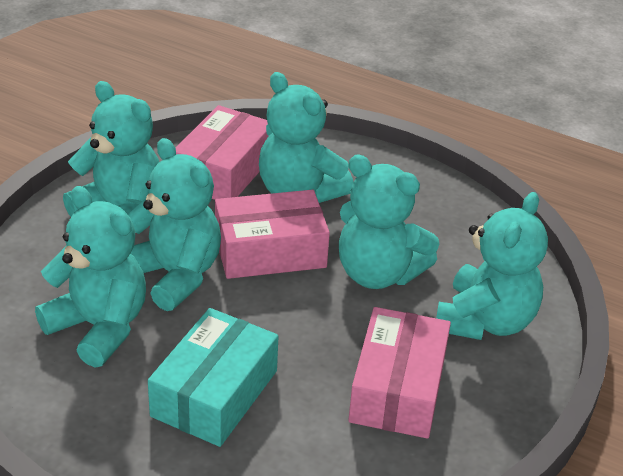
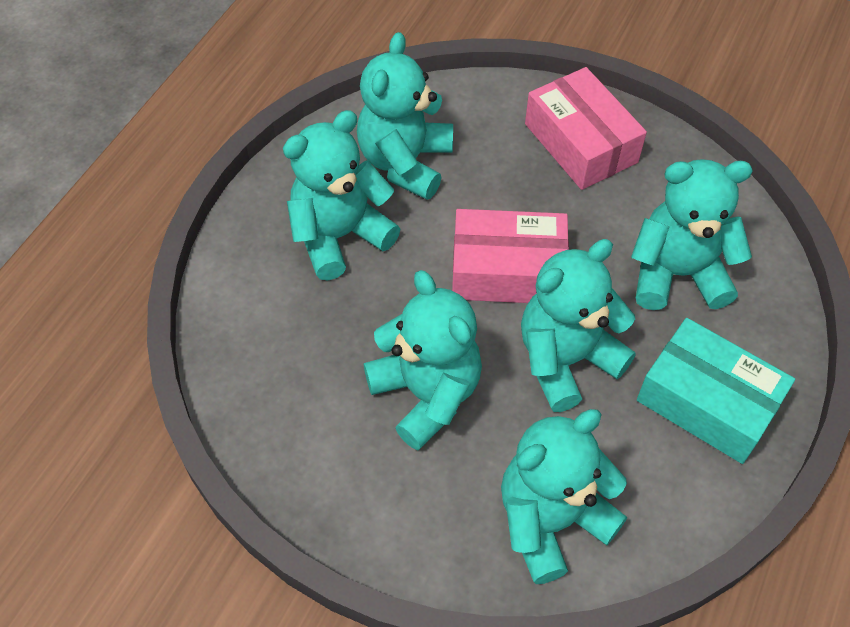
pink box: [176,105,268,200] [215,190,330,279] [348,307,451,439] = 3 -> [452,209,569,303] [525,67,647,190] = 2

